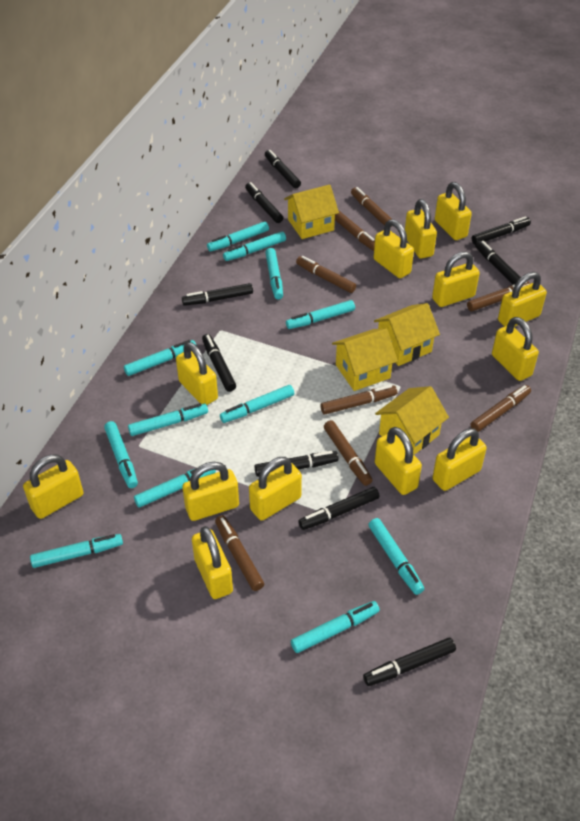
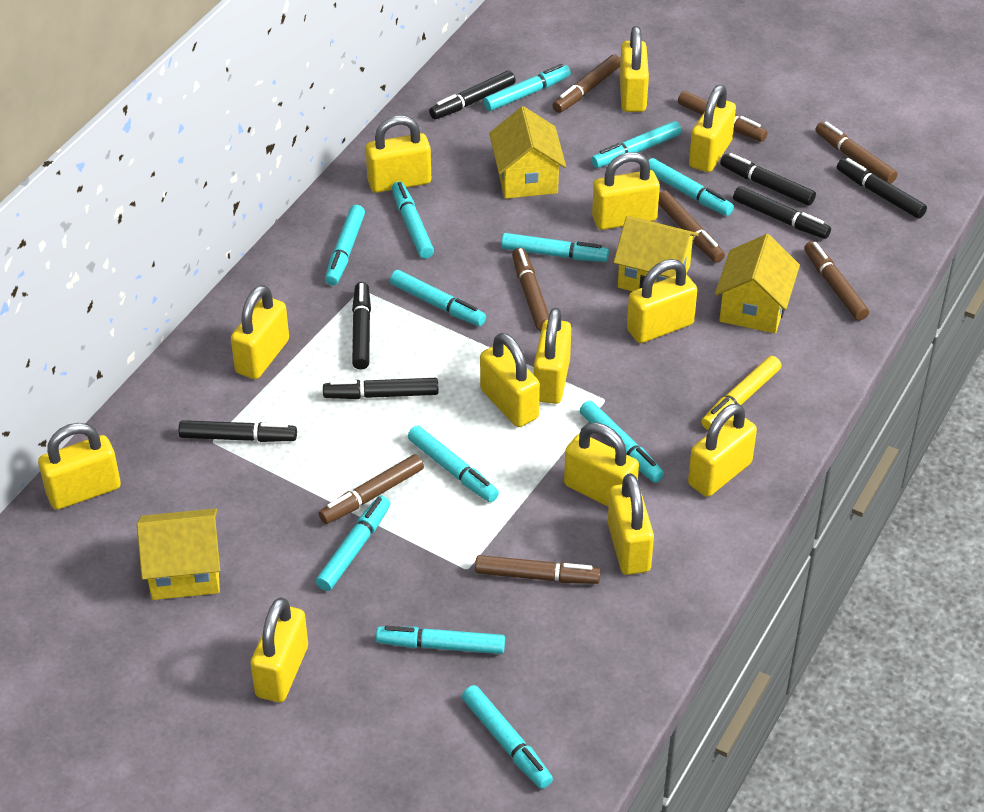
black marker: [182,283,253,306] [202,334,236,392] [245,182,283,223] [254,451,339,477] [265,150,301,188] [298,487,380,530] [363,638,456,686] [472,216,531,245] [475,241,521,285] = 9 -> [178,420,297,442] [323,378,439,399] [352,282,371,370] [429,70,516,119] [720,153,816,205] [733,186,831,239] [837,158,927,219] = 7
yellow marker: none = 0 -> [701,356,781,430] = 1

